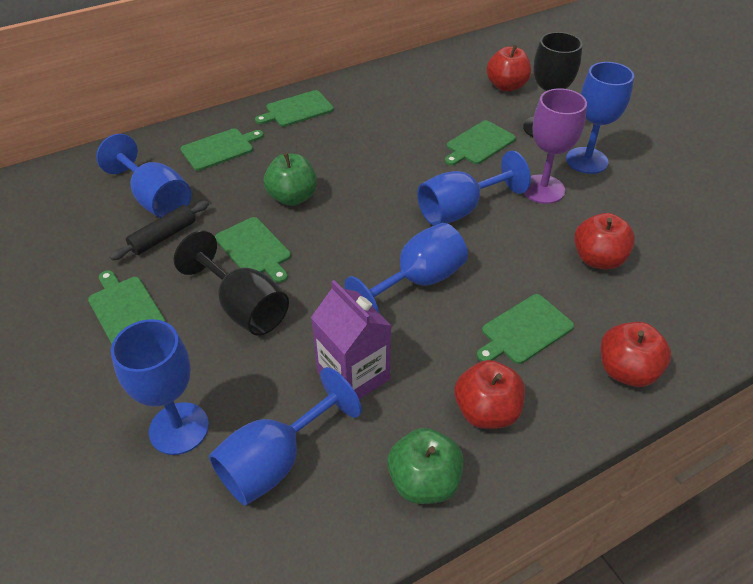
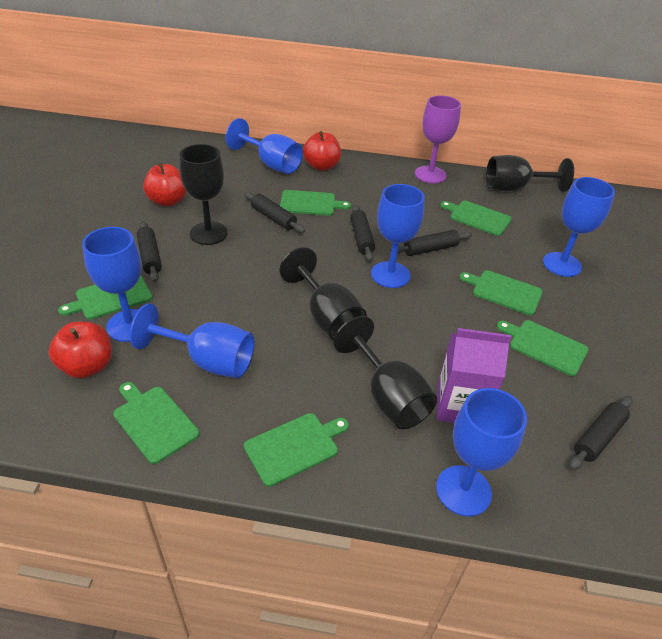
black goblet: [174,230,289,336] [523,32,583,138] = 2 -> [179,144,228,245] [279,247,367,340] [333,316,437,429] [486,155,574,192] = 4
black rolling pin: [110,201,209,260] = 1 -> [137,221,162,282] [244,192,305,233] [350,205,375,261] [390,230,472,256] [569,396,633,470] = 5
green apple: [264,153,317,206] [387,428,464,504] = 2 -> none = 0
green cutting board: [88,270,166,344] [180,128,264,171] [215,217,291,283] [255,90,334,127] [445,120,516,166] [477,294,574,364] = 6 -> [58,274,152,320] [113,382,199,464] [244,413,349,487] [280,190,351,216] [440,201,512,236] [459,270,543,315] [497,320,589,376] = 7
red apple: [454,360,525,429] [486,45,531,92] [574,213,635,270] [601,322,671,387] = 4 -> [49,322,112,378] [143,163,187,207] [303,131,341,171] = 3

